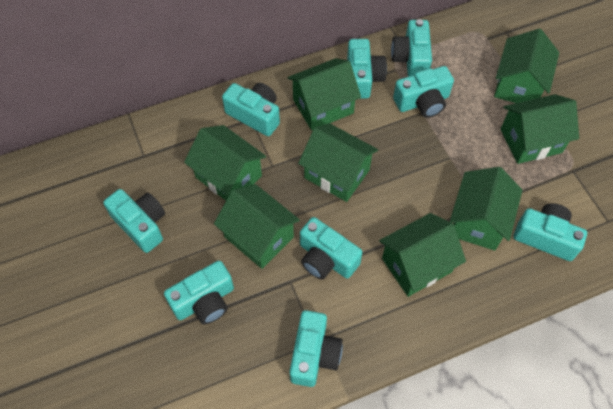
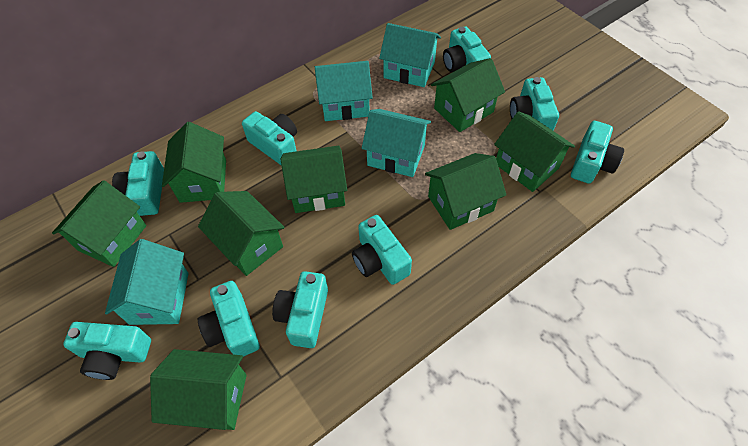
turquoise house: none = 0 -> [105,239,189,325] [315,61,373,121] [362,109,431,177] [379,23,441,87] = 4

